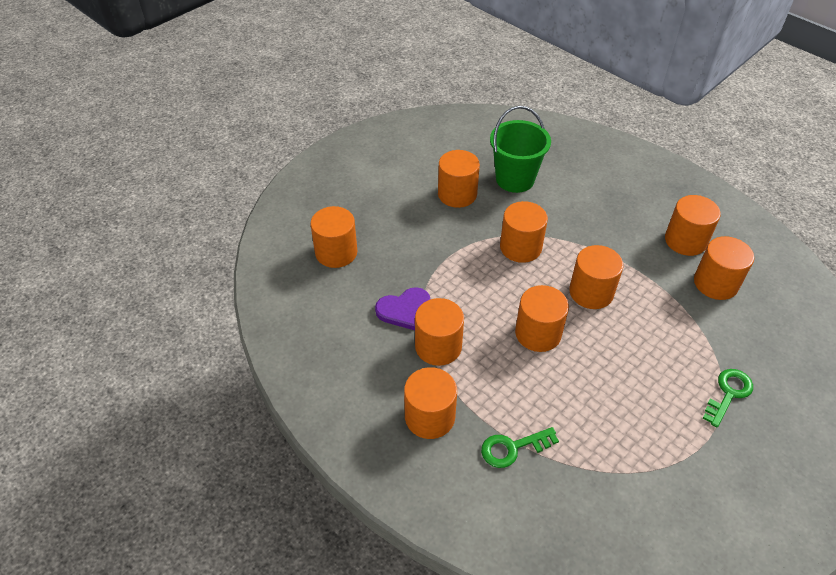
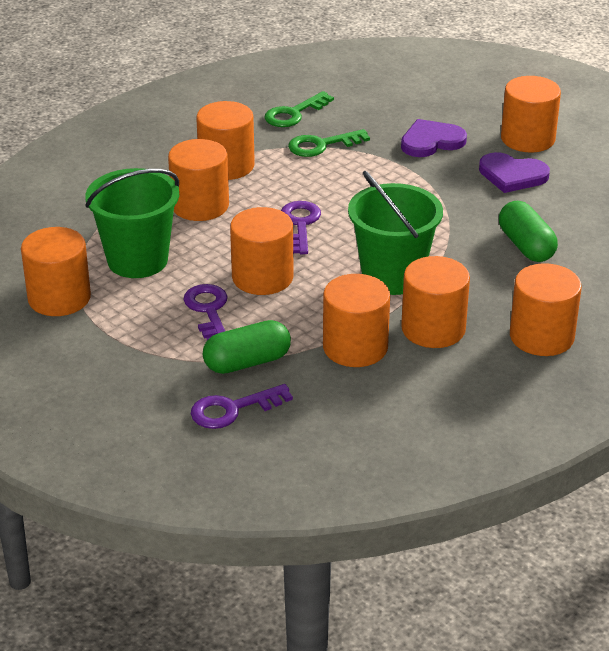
green bucket: [490,106,551,193] = 1 -> [85,168,179,278] [348,171,443,295] = 2
green capsule: none = 0 -> [203,320,291,374] [499,201,558,262] = 2
orange cylinder: [310,206,357,268] [404,367,457,439] [415,298,464,366] [438,150,480,208] [500,201,548,263] [515,285,569,352] [569,245,623,309] [665,195,721,256] [694,236,754,300] = 9 -> [21,227,91,316] [168,139,229,221] [196,101,255,180] [230,207,293,295] [323,274,390,367] [401,256,470,348] [501,76,561,153] [510,263,582,356] = 8
purple heart: [375,287,431,330] = 1 -> [401,119,467,157] [479,152,550,193] = 2
purple key: none = 0 -> [183,284,227,340] [191,384,293,429] [281,201,321,254] = 3

